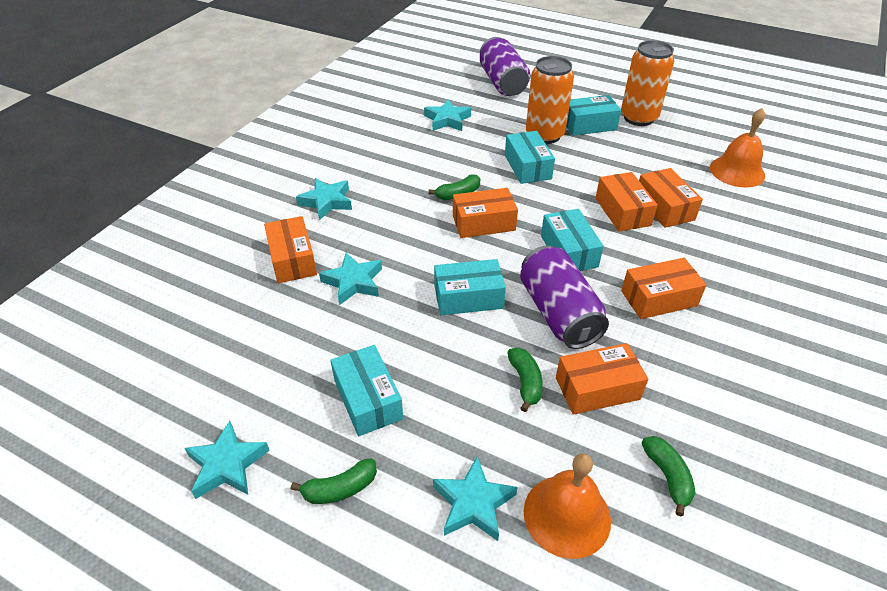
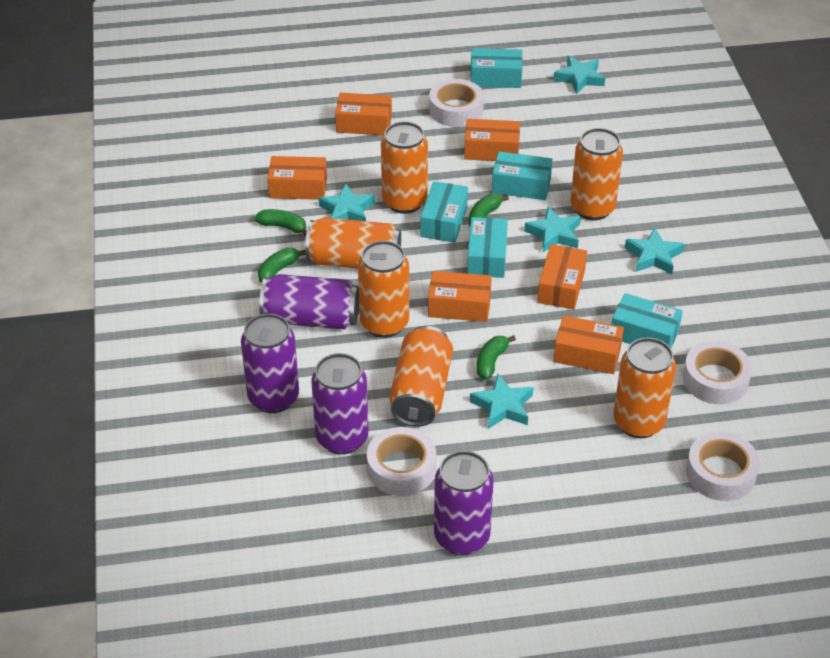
orange bell: [524,453,611,559] [710,108,765,187] = 2 -> none = 0
orange can: [526,56,574,144] [621,40,674,126] = 2 -> [305,217,401,269] [358,241,409,338] [381,121,428,214] [389,326,453,427] [570,128,623,220] [614,338,676,438] = 6
purple can: [480,37,530,96] [520,245,609,349] = 2 -> [241,313,299,413] [259,274,359,329] [312,353,369,455] [434,451,494,555] = 4
white tape: none = 0 -> [367,427,436,496] [429,79,484,127] [683,341,752,404] [686,432,760,501] = 4

